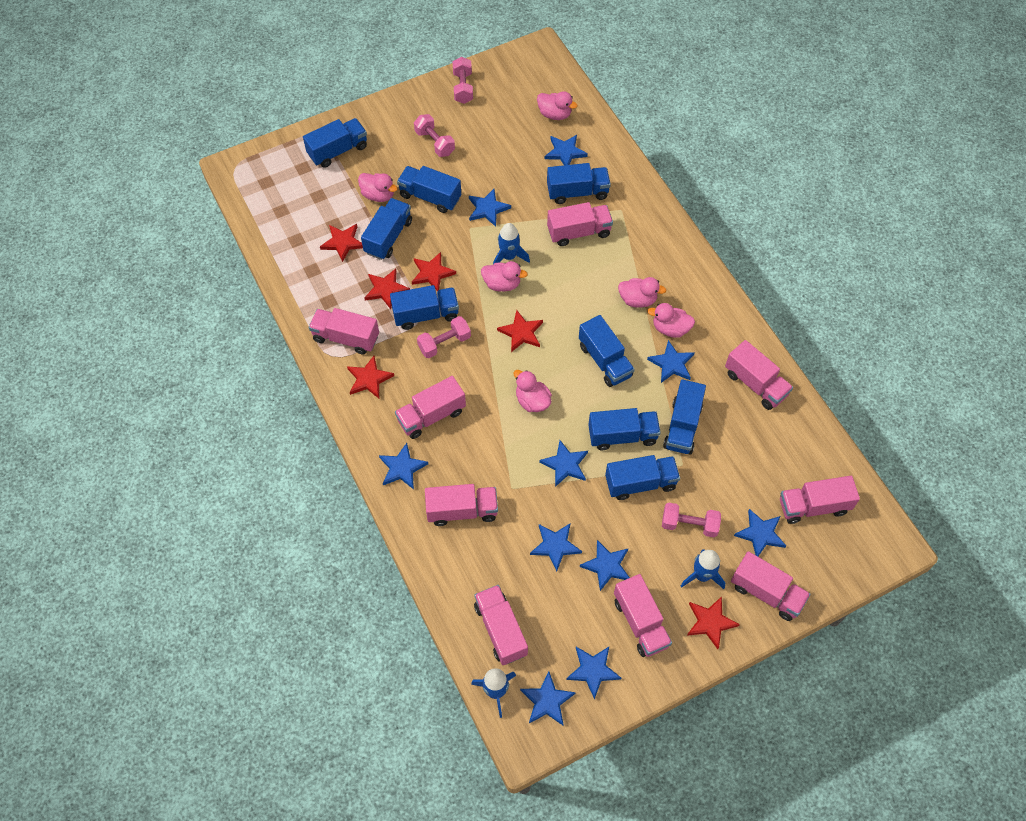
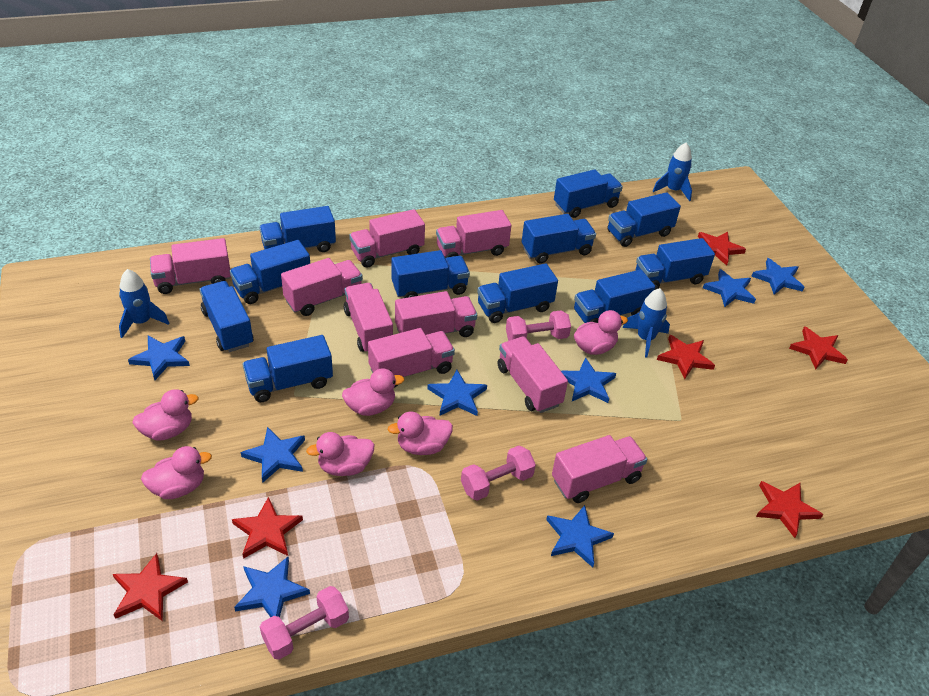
blue star: [379,443,428,489] [469,189,511,227] [520,672,576,725] [530,523,582,571] [539,440,588,487] [545,135,588,165] [566,647,621,699] [580,540,630,591] [647,340,695,383] [734,509,786,556] = 10 -> [128,336,190,380] [234,557,310,617] [241,427,305,482] [427,369,487,416] [546,505,614,568] [561,357,616,403] [703,269,756,307] [751,258,804,295] = 8
blue truck: [303,118,367,168] [361,198,412,260] [390,285,459,330] [397,166,461,213] [547,163,611,204] [579,315,635,387] [588,408,661,450] [605,455,680,500] [663,379,706,455] = 9 -> [200,281,253,352] [230,240,310,304] [243,335,333,402] [259,206,336,252] [392,250,470,298] [477,263,558,323] [522,214,596,263] [554,169,623,218] [574,269,655,323] [607,192,681,247] [636,238,715,290] = 11
pink dumbbell: [414,114,455,157] [417,316,471,358] [452,57,473,104] [662,502,721,537] = 4 -> [260,586,349,660] [461,445,536,501] [506,310,571,341] = 3

